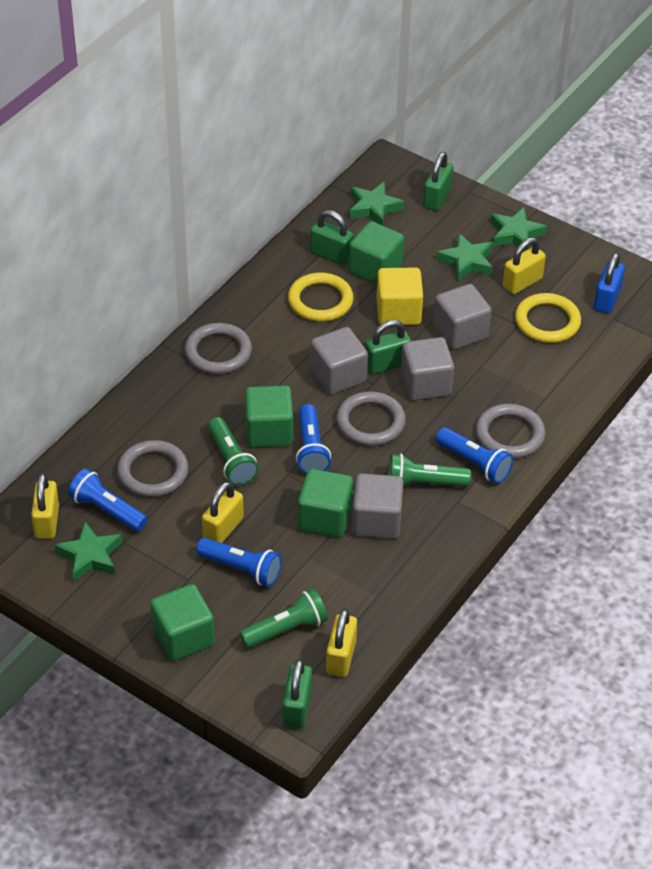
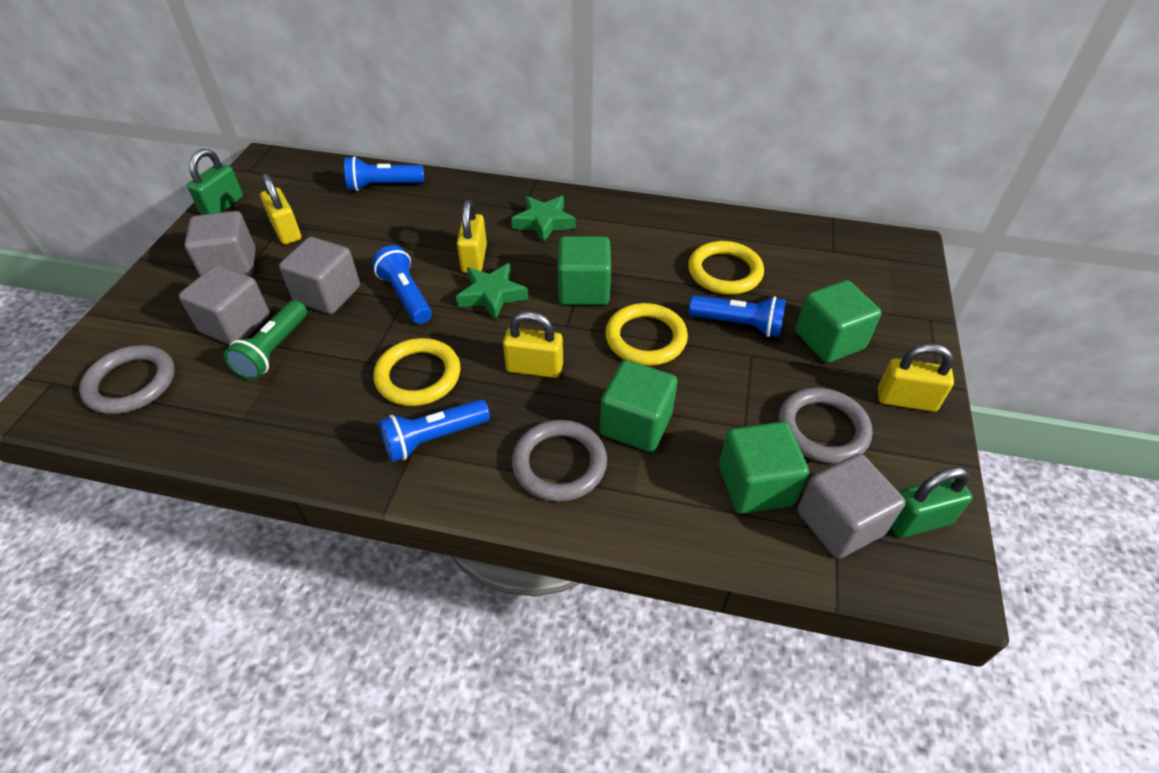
blue padlock: [594,253,625,314] = 1 -> none = 0
green flashlight: [208,417,259,486] [239,589,328,648] [388,454,471,487] = 3 -> [224,300,307,380] = 1
green padlock: [283,659,312,728] [310,210,354,265] [365,320,411,374] [423,152,453,211] = 4 -> [187,149,243,215] [890,467,973,538] = 2
green star: [55,522,122,582] [349,182,404,226] [437,233,493,281] [490,207,547,251] = 4 -> [456,263,528,321] [511,196,576,243] = 2
grey ring: [117,440,189,497] [185,323,252,374] [336,391,406,446] [476,404,545,458] = 4 -> [79,345,175,414] [512,420,607,502] [778,388,873,464] = 3
yellow cube: [377,268,423,325] = 1 -> none = 0
yellow ring: [288,273,354,322] [515,293,581,343] = 2 -> [373,338,460,406] [605,303,688,366] [688,241,764,295] = 3

